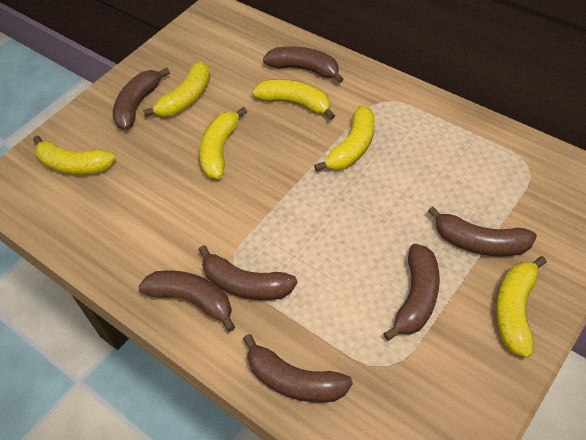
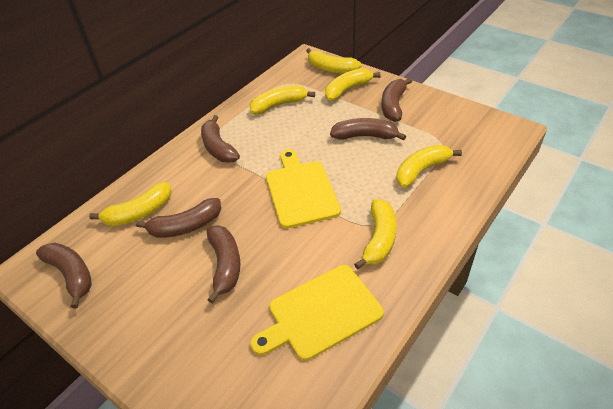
brown banana: [113,68,170,130] [139,270,235,332] [199,245,297,300] [243,334,353,403] [263,46,344,83] [384,244,440,341] [428,206,537,256] = 7 -> [36,243,92,309] [136,198,221,238] [201,115,240,162] [207,225,240,304] [330,118,406,141] [381,78,412,122] = 6
yellow cutting board: none = 0 -> [250,265,384,361] [266,149,341,228] = 2

